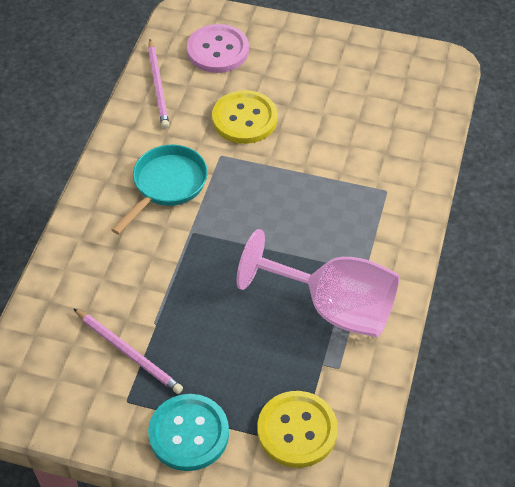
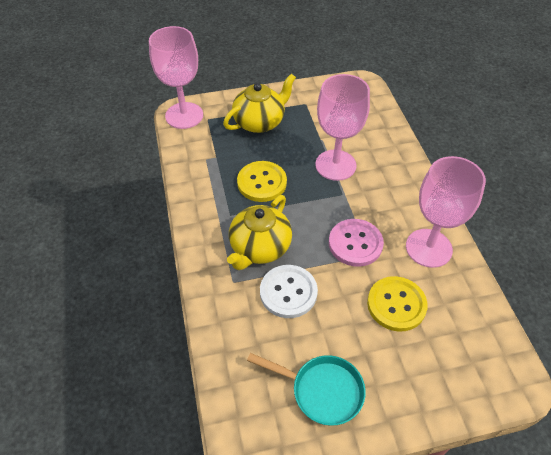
pink goblet: [237,229,399,337] = 1 -> [149,26,203,129] [315,74,370,181] [406,156,486,268] = 3
pink pencil: [73,308,183,394] [148,40,169,129] = 2 -> none = 0
turquoise button: [148,394,229,471] = 1 -> none = 0
white button: none = 0 -> [260,265,318,318] = 1
yellow teapot: none = 0 -> [223,74,296,133] [227,195,292,270] = 2

